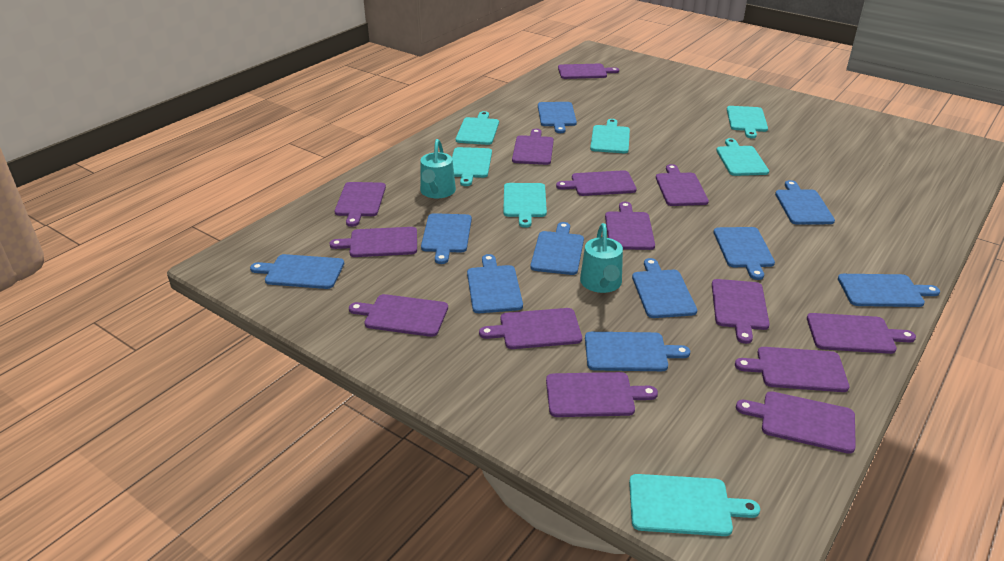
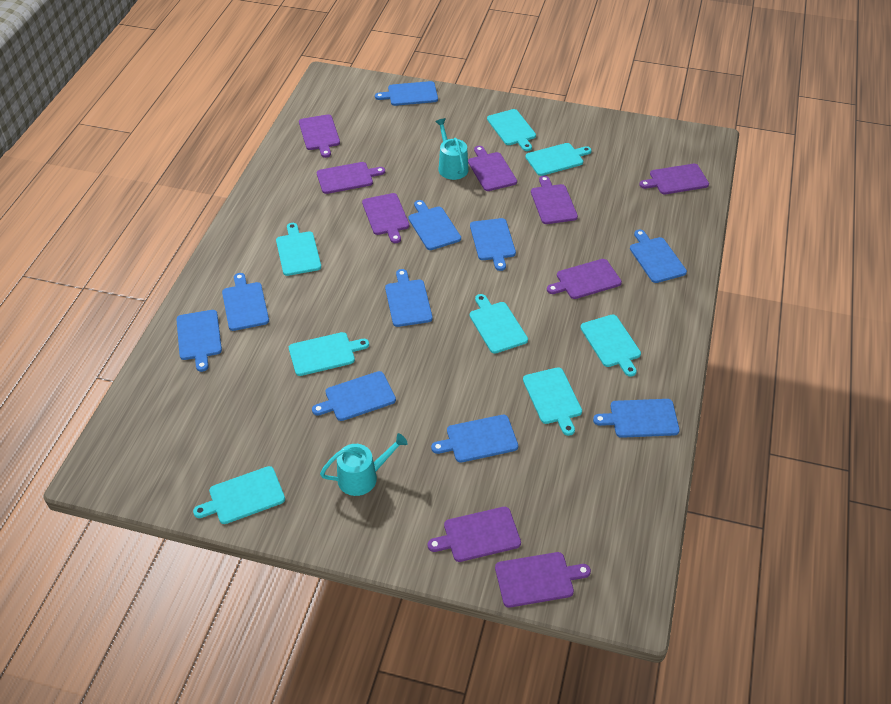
purple cutting board: [330,227,417,257] [335,182,386,227] [349,294,448,337] [479,308,582,349] [512,129,554,165] [546,372,658,417] [556,170,637,196] [558,64,619,79] [605,202,655,250] [656,164,709,206] [712,279,770,344] [735,347,849,392] [736,391,856,454] [807,313,916,354] = 14 -> [299,114,340,158] [317,162,385,194] [362,193,409,243] [428,507,521,562] [468,146,517,191] [495,552,591,607] [531,176,578,224] [547,259,622,299] [639,164,709,194] = 9
turquoise cutting board: [452,147,492,186] [456,111,499,145] [503,183,547,228] [590,119,630,153] [629,474,760,536] [716,138,769,176] [727,106,768,138] = 7 -> [193,466,285,524] [276,223,321,276] [289,332,369,376] [470,294,528,354] [487,109,536,151] [523,367,582,436] [525,143,592,176] [580,314,641,377] = 8

